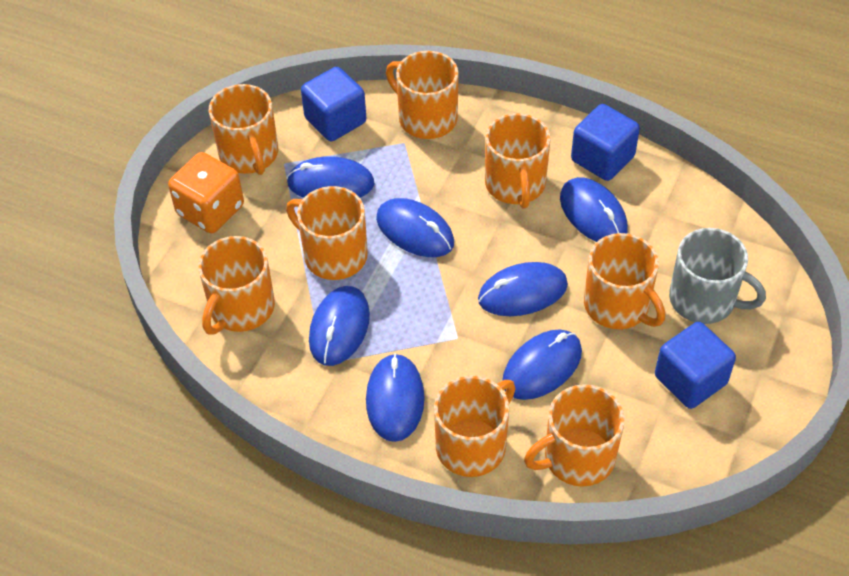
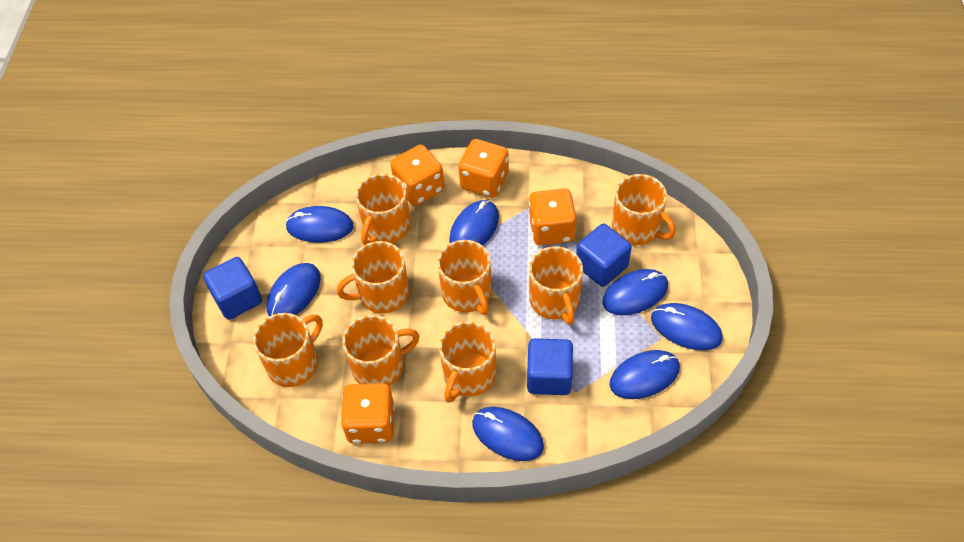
grey mug: [669,228,766,324] = 1 -> none = 0
orange dice: [168,152,244,233] = 1 -> [341,383,395,444] [391,145,445,206] [458,139,509,198] [529,188,576,246] = 4

